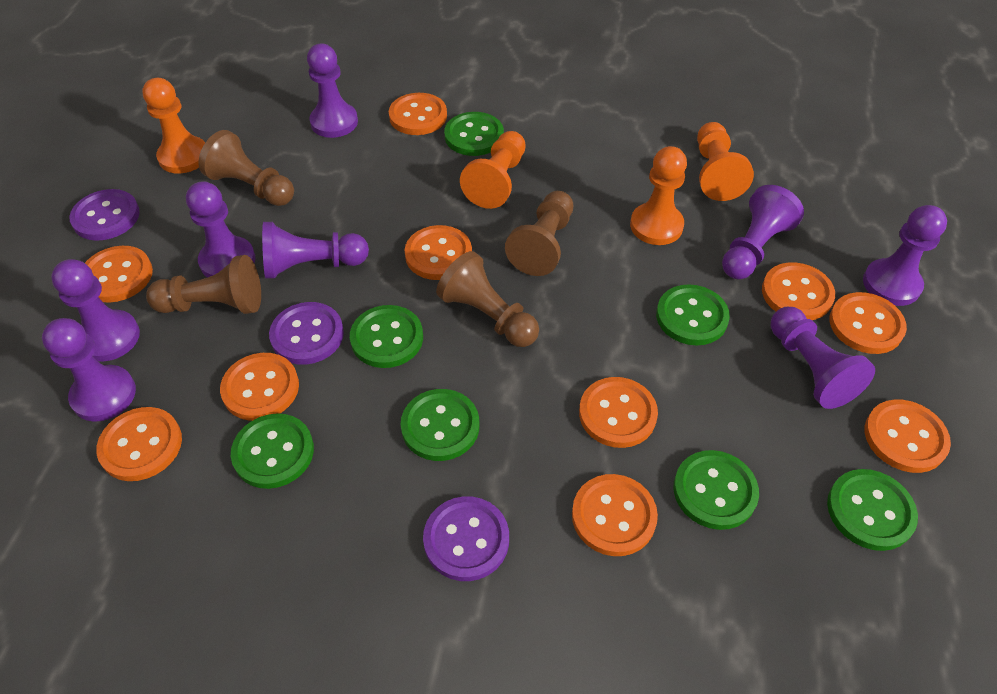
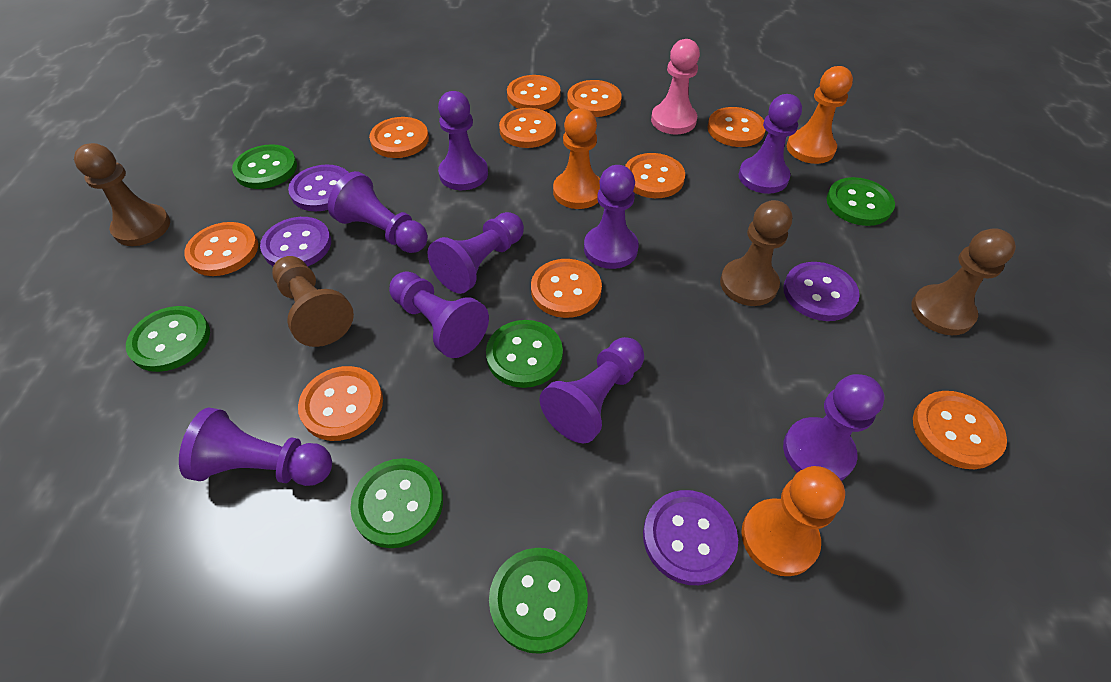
green button: [231,413,314,489] [350,305,423,368] [401,389,479,461] [444,112,504,156] [656,284,730,345] [673,450,759,530] [827,469,918,551] = 7 -> [126,306,210,372] [232,144,297,189] [350,458,443,548] [486,320,563,388] [489,548,588,654] [827,177,895,226] = 6
orange pawn: [142,78,205,174] [460,131,526,209] [630,146,687,245] [697,122,754,201] = 4 -> [553,108,600,209] [741,466,845,576] [787,66,853,164] = 3
pink pawn: none = 0 -> [651,39,700,134] = 1
purple button: [69,189,140,241] [269,302,344,365] [423,496,509,581] = 3 -> [260,217,331,267] [288,164,349,211] [643,490,738,585] [783,262,860,321] = 4
purple pawn: [42,318,136,422] [51,259,140,361] [186,181,255,278] [262,222,369,278] [307,44,358,138] [722,185,804,279] [771,307,875,409] [863,205,947,306] = 8 -> [179,407,332,486] [328,171,428,253] [389,271,489,358] [427,212,524,294] [438,91,488,190] [539,337,644,443] [584,165,639,269] [739,94,802,194] [783,374,885,481] = 9

